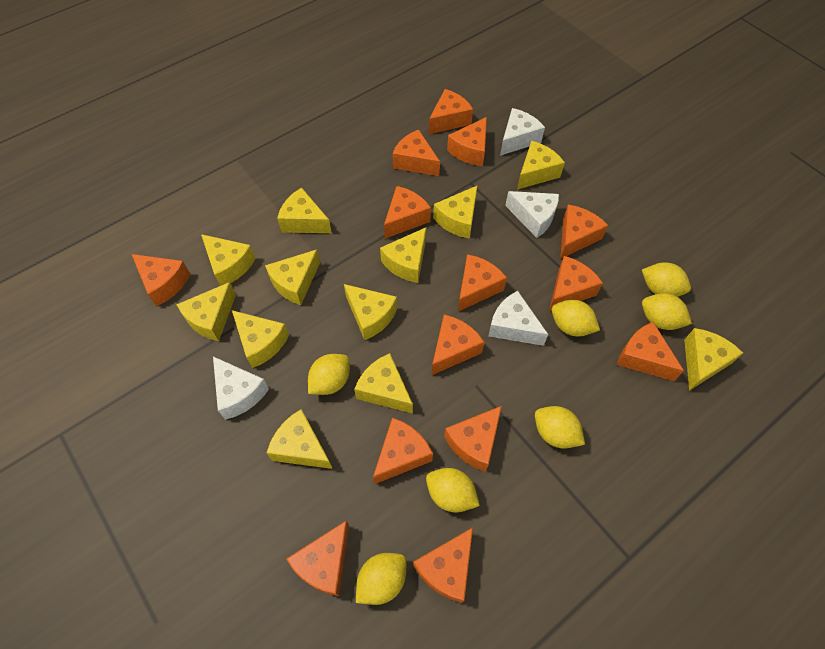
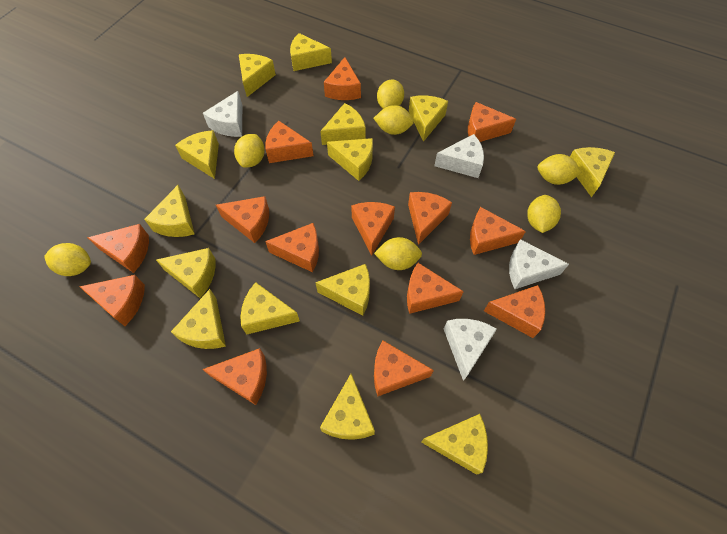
yellow cheese: [176,282,236,341] [201,234,256,286] [232,310,289,368] [265,249,320,305] [267,409,332,469] [277,188,332,233] [344,284,397,340] [354,353,413,413] [380,227,426,283] [433,185,478,239] [517,141,565,190] [684,328,743,391] = 12 -> [144,185,195,237] [156,248,216,298] [171,289,226,349] [175,130,219,179] [239,54,276,97] [241,282,300,335] [290,33,332,71] [315,264,370,316] [320,103,366,145] [320,374,375,440] [327,138,373,181] [409,95,448,142] [421,414,488,475] [570,147,615,197] = 14

